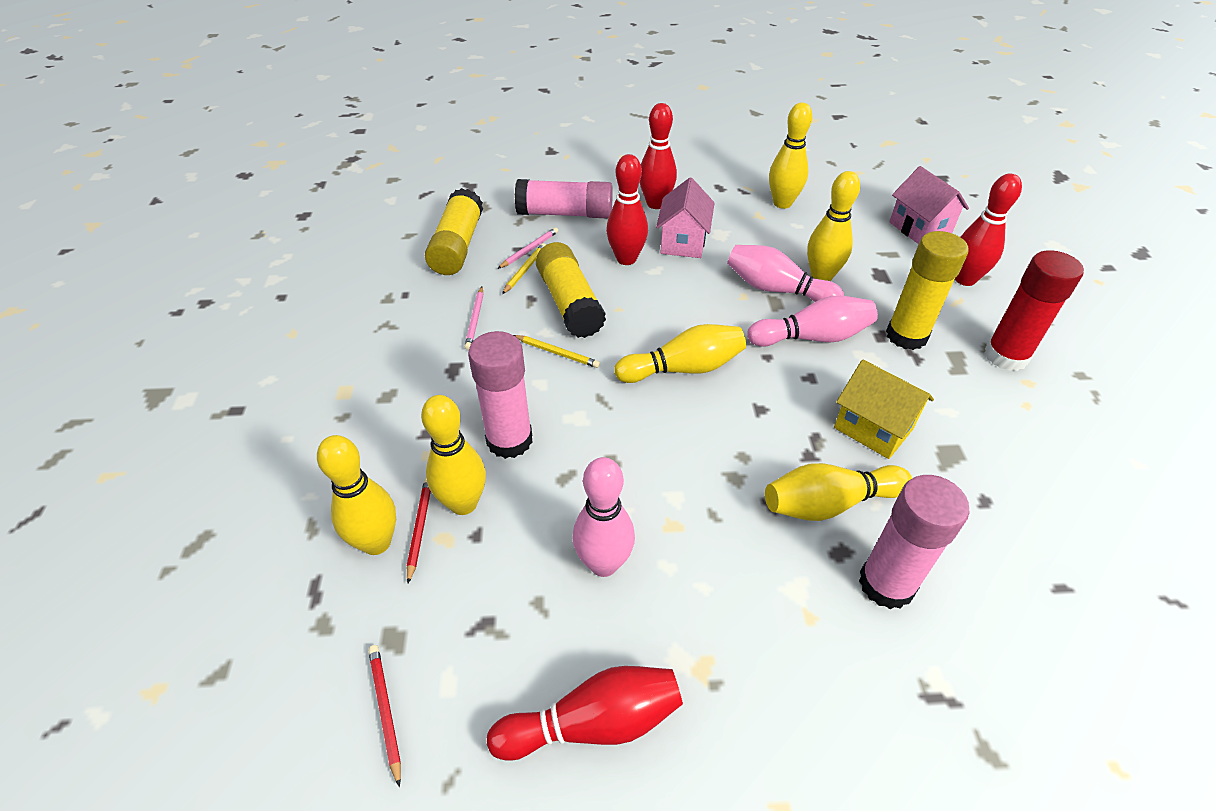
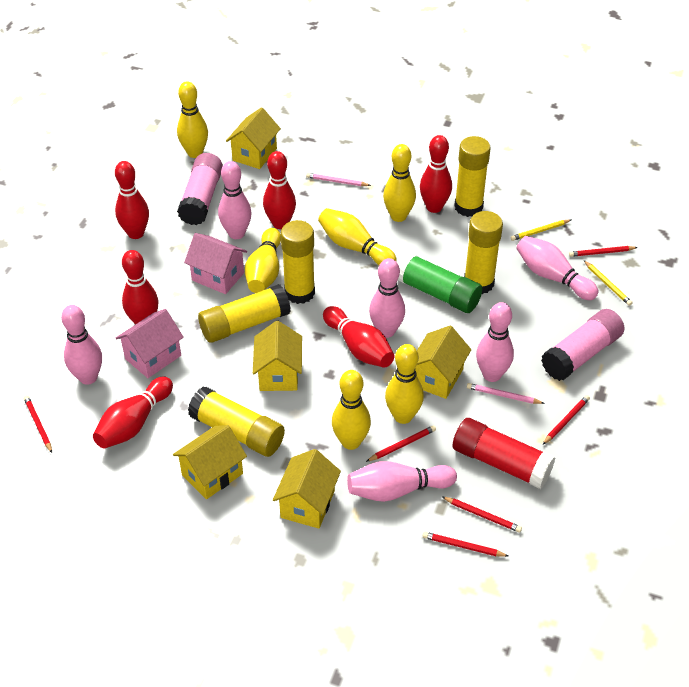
green glue stick: none = 0 -> [398,251,482,313] = 1
pink bowling pin: [573,457,635,577] [727,245,844,302] [747,296,878,347] = 3 -> [61,305,102,385] [218,161,252,239] [347,461,457,502] [369,258,405,338] [476,302,514,382] [516,236,598,300] = 6
pink glue stick: [468,331,533,459] [515,179,613,218] [859,475,970,609] = 3 -> [177,153,223,225] [541,309,624,381] = 2
red bowling pin: [487,666,683,761] [606,154,648,265] [640,103,677,209] [955,173,1022,286] = 4 -> [93,377,173,449] [115,161,149,239] [122,250,158,324] [263,151,296,229] [323,306,394,368] [420,135,452,213] = 6
red pencil: [368,645,401,787] [407,478,431,583] = 2 -> [24,395,52,453] [366,425,436,462] [423,532,508,557] [442,497,522,533] [542,395,590,445] [569,246,638,257] = 6
yellow glue stick: [425,188,483,275] [536,242,606,338] [886,231,968,350] = 3 -> [188,386,285,457] [198,284,291,343] [281,220,315,304] [454,136,491,217] [464,211,503,294] = 5
yellow house: [834,360,934,459] = 1 -> [173,425,247,499] [226,107,281,169] [253,321,302,391] [273,449,341,529] [415,326,471,399] = 5

